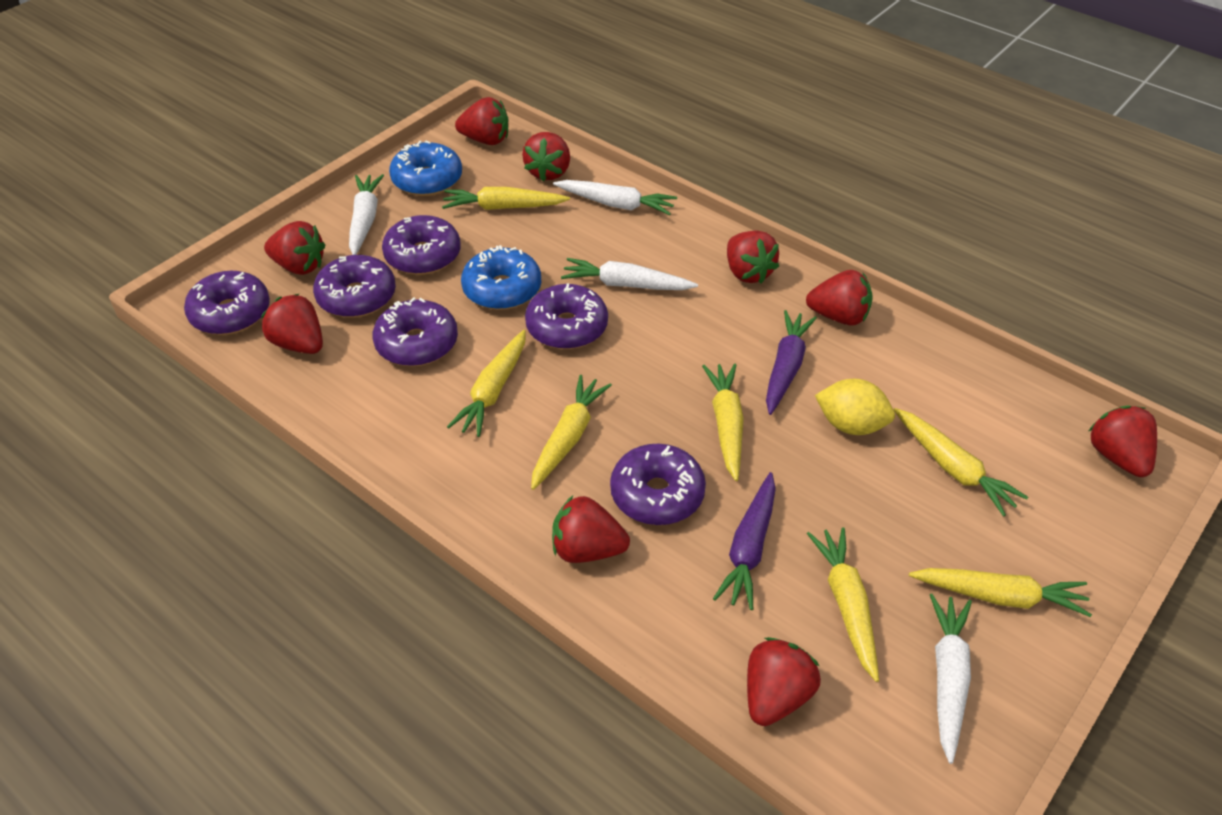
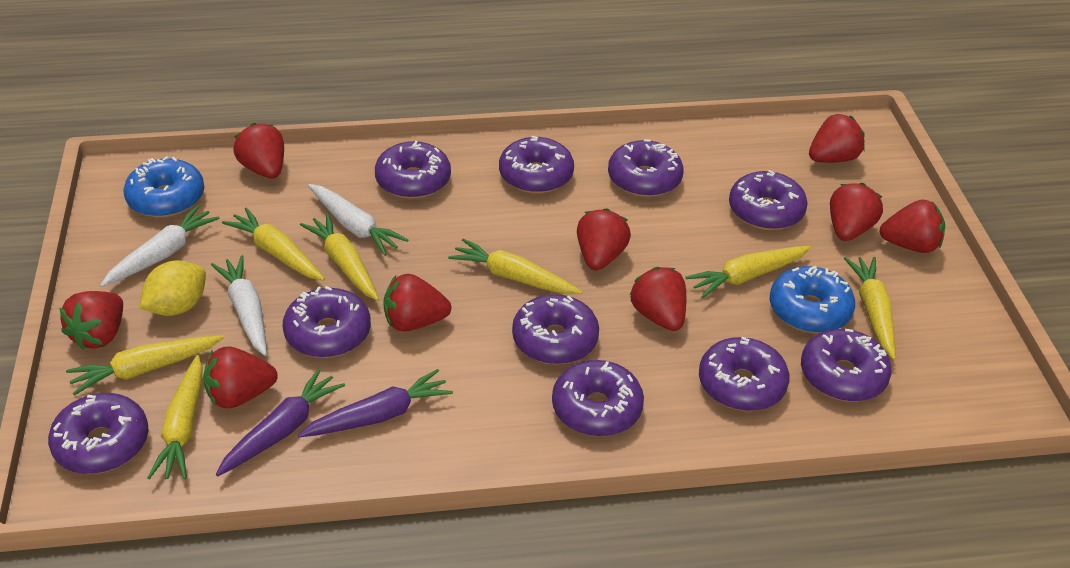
purple donut: [184,271,270,335] [313,255,396,318] [372,297,458,366] [382,215,461,275] [525,283,608,349] [610,443,706,525] = 6 -> [48,393,149,474] [283,286,371,358] [375,141,451,199] [499,136,574,194] [512,294,599,365] [552,360,644,437] [608,139,684,197] [699,336,789,411] [729,170,807,230] [801,329,892,402] = 10
white carrot: [349,174,384,255] [553,180,677,215] [561,258,698,290] [930,594,972,764] = 4 -> [100,205,220,287] [211,255,267,356] [308,184,408,256] = 3

